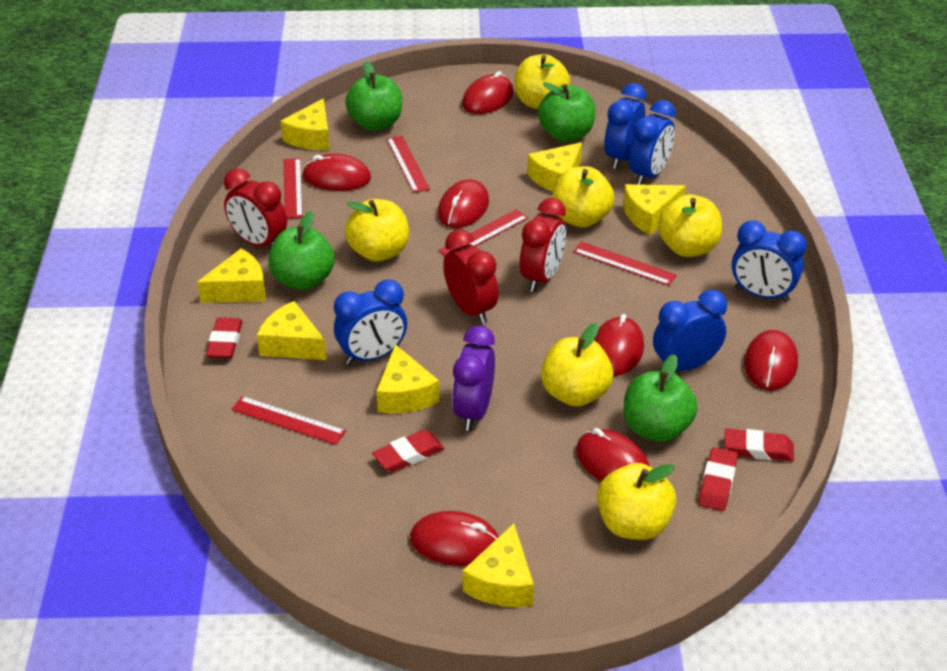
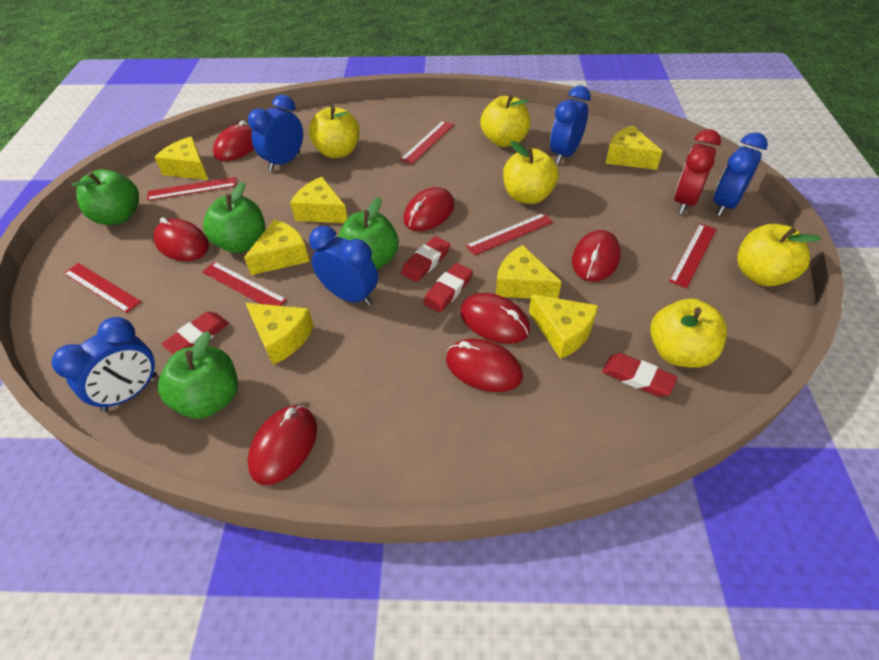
purple clock: [452,326,495,431] = 1 -> none = 0
red clock: [224,168,287,247] [443,229,499,324] [520,198,566,292] = 3 -> [674,129,721,214] = 1
red ruler: [231,396,346,445] [284,158,303,218] [387,136,430,193] [438,209,528,256] [573,241,677,286] = 5 -> [64,263,141,313] [147,177,236,201] [202,262,287,306] [400,121,454,164] [466,213,553,256] [669,224,716,288] = 6
yellow apple: [345,199,409,262] [515,54,570,109] [541,323,613,407] [552,166,615,228] [597,463,676,540] [658,195,722,257] = 6 -> [309,106,360,158] [480,95,530,147] [503,141,559,204] [650,298,727,368] [737,224,821,287] = 5

